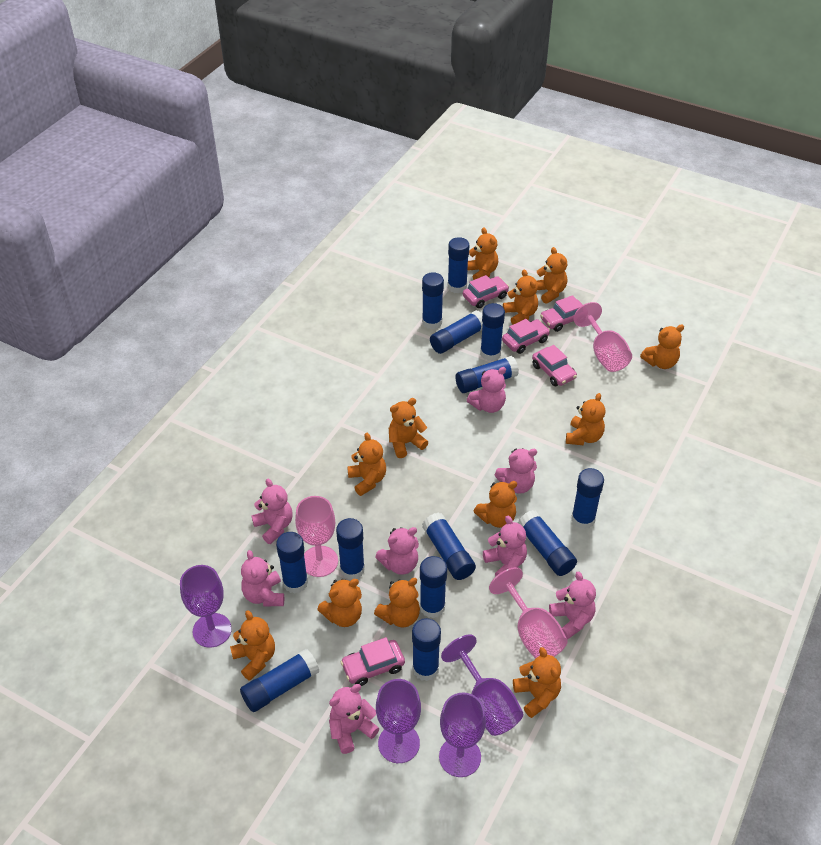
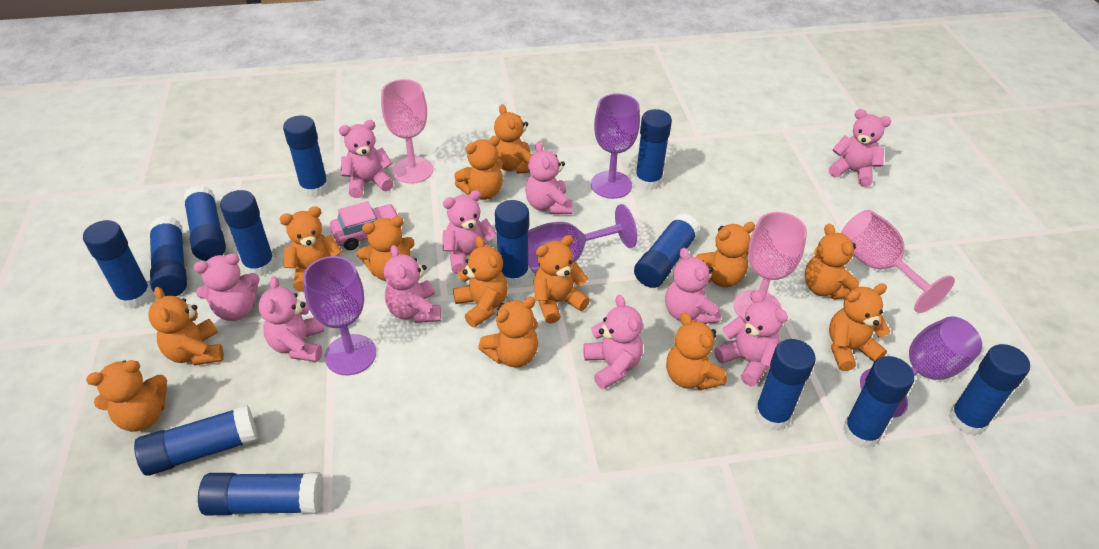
orange teddy bear: [230,610,275,681] [317,579,362,627] [347,433,386,496] [374,578,420,627] [389,398,429,458] [467,227,498,280] [474,481,517,528] [503,269,538,325] [513,647,561,718] [537,247,567,304] [566,393,605,445] [640,324,684,369] = 12 -> [86,360,167,432] [148,287,224,366] [280,206,342,292] [357,216,415,281] [453,236,508,328] [454,136,503,200] [478,297,538,367] [494,104,532,174] [533,235,590,324] [666,313,727,390] [695,222,755,287] [804,224,860,299] [829,283,890,371] = 13
pink car: [341,637,405,686] [463,275,509,308] [502,319,550,354] [532,345,577,386] [540,295,583,332] = 5 -> [330,201,401,250] = 1
pink teddy bear: [241,550,284,607] [251,479,293,544] [329,684,380,754] [375,527,419,575] [467,367,506,413] [483,516,527,577] [495,448,537,494] [549,571,596,640] = 8 -> [194,253,260,321] [259,276,324,362] [339,120,394,198] [384,245,441,323] [443,190,497,274] [525,142,572,214] [583,295,643,389] [665,248,721,324] [714,291,788,386] [829,109,891,187] = 10

